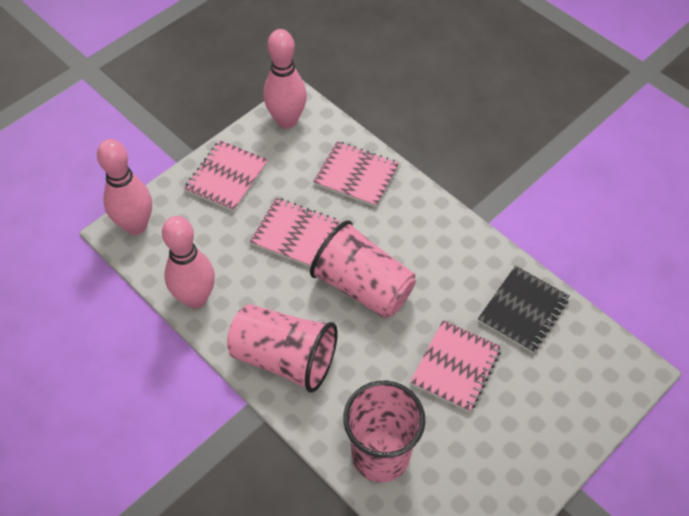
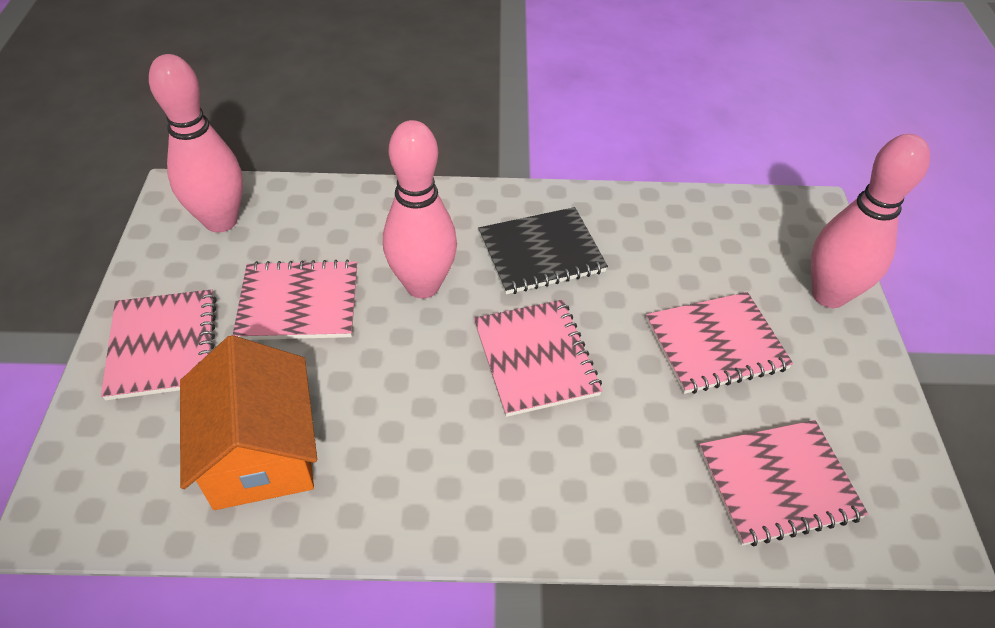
orange house: none = 0 -> [180,335,317,510] = 1
pink cup: [227,304,338,393] [310,220,416,319] [343,381,425,482] = 3 -> none = 0
pink notebook: [184,140,268,212] [250,198,340,267] [313,141,399,207] [410,320,501,412] = 4 -> [101,289,217,400] [233,260,357,340] [474,300,603,417] [646,292,793,394] [699,420,868,546] = 5

